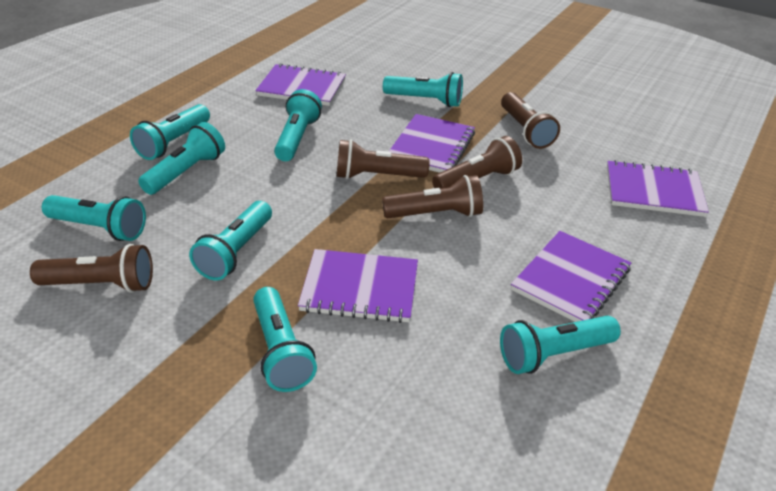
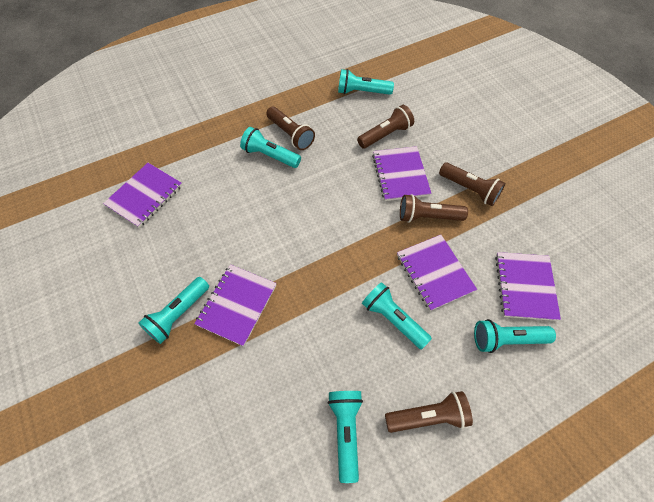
turquoise flashlight: [42,195,146,241] [130,104,210,160] [138,122,225,195] [189,201,272,280] [253,287,317,392] [274,89,322,161] [383,72,463,107] [500,316,621,374] = 8 -> [138,277,209,344] [240,127,301,168] [328,391,363,483] [338,69,394,95] [362,282,432,350] [474,319,556,353] = 6

